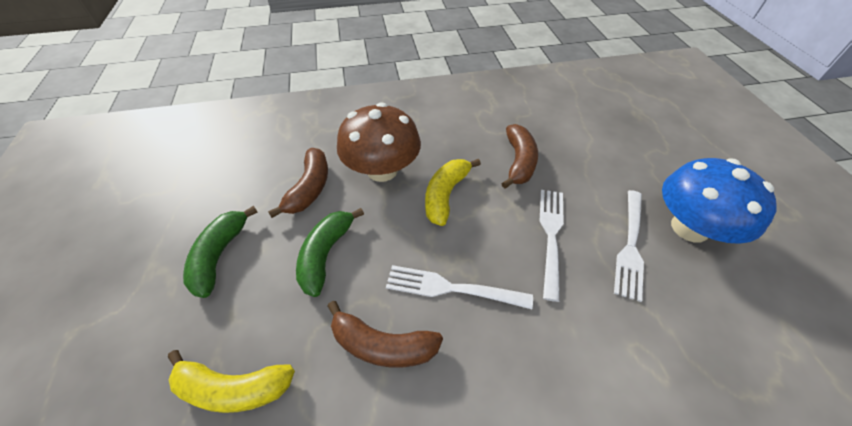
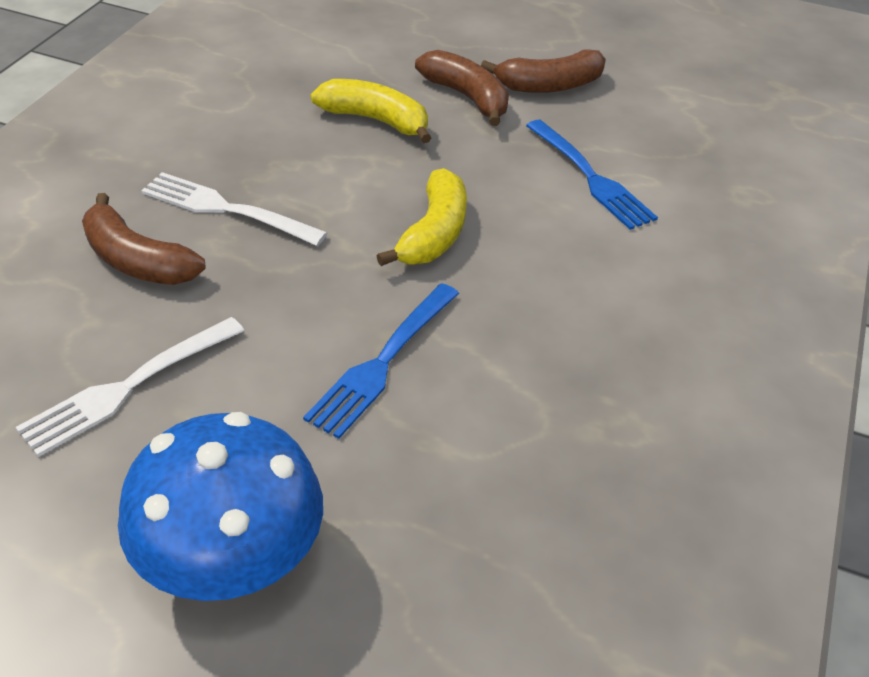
blue fork: none = 0 -> [303,283,459,439] [526,120,658,230] = 2
brown mushroom: [337,102,421,182] = 1 -> none = 0
green banana: [183,206,258,298] [296,208,364,297] = 2 -> none = 0
white fork: [386,265,533,309] [540,190,564,302] [614,190,644,302] = 3 -> [15,317,244,457] [141,172,327,246] = 2

